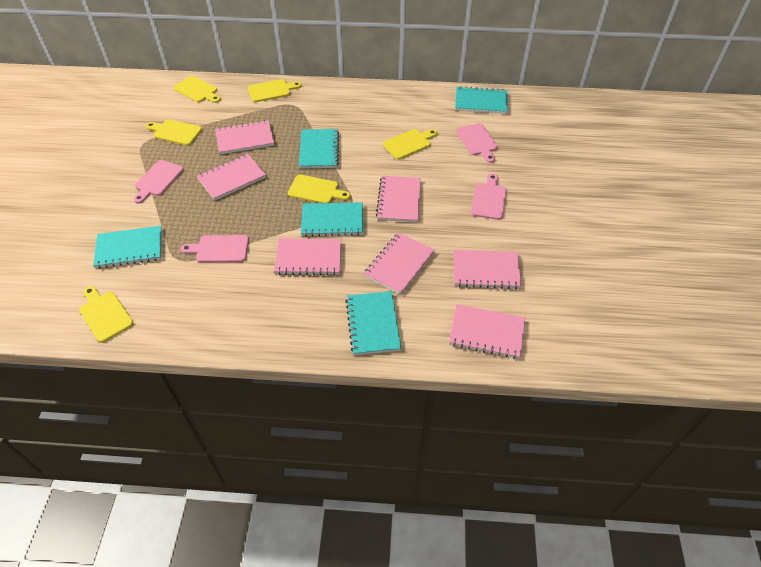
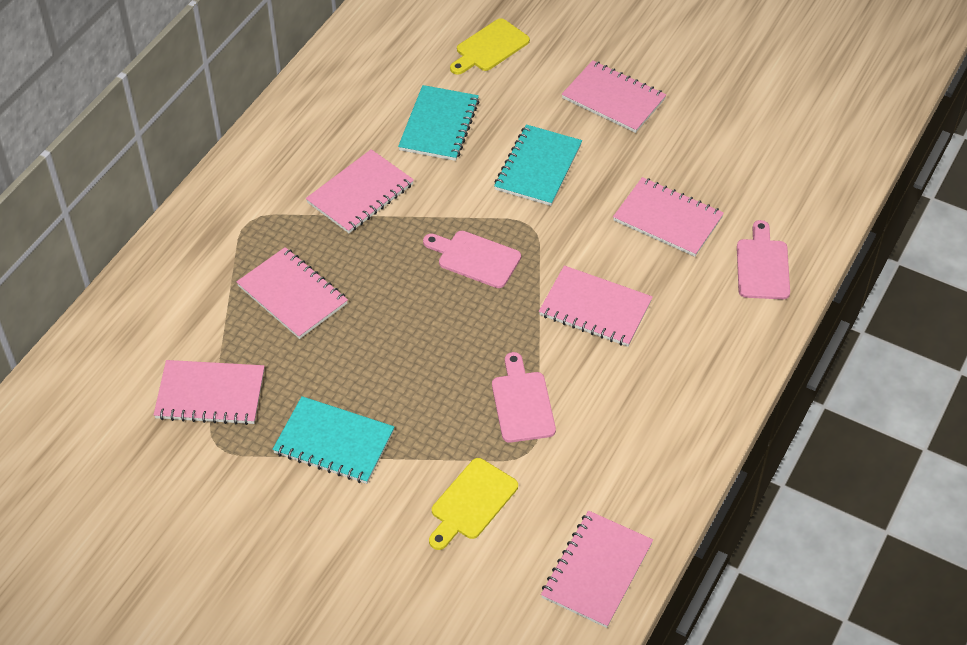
pink cutting board: [133,160,184,204] [180,235,249,262] [456,123,498,163] [471,174,507,220] = 4 -> [423,231,521,288] [492,352,556,443] [737,220,790,300] = 3
turquoise notebook: [93,226,162,268] [299,129,339,169] [301,202,363,236] [346,291,401,355] [455,86,508,114] = 5 -> [272,396,394,484] [398,85,479,161] [494,124,582,206] = 3
yellow cutting board: [79,286,133,343] [146,119,202,146] [173,76,221,103] [248,79,302,102] [288,175,350,203] [383,129,437,160] = 6 -> [429,458,518,550] [450,18,530,75] = 2

